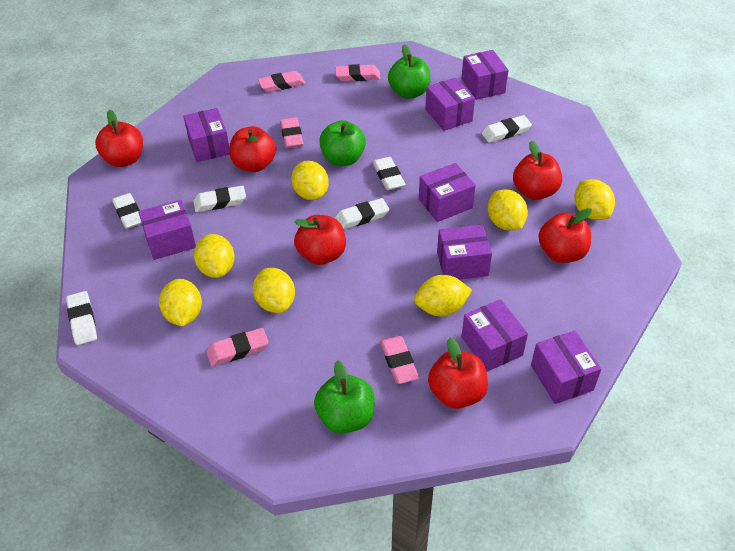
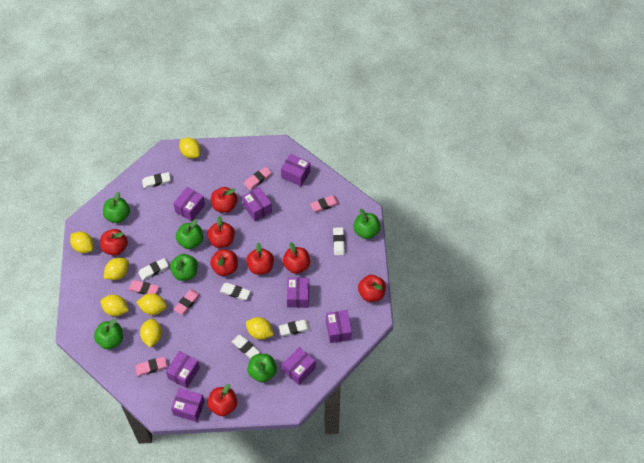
green apple: [314,360,375,434] [319,120,366,166] [388,45,430,99] = 3 -> [94,319,123,349] [103,192,130,223] [170,254,198,281] [176,219,203,249] [247,354,277,382] [353,209,381,239] = 6
red apple: [95,110,143,167] [229,126,276,172] [294,215,346,265] [428,337,488,409] [513,141,562,200] [538,208,592,263] = 6 -> [100,229,128,256] [207,216,235,248] [207,384,237,416] [210,249,238,276] [211,187,238,213] [246,242,274,275] [283,242,310,274] [358,275,386,302] = 8

